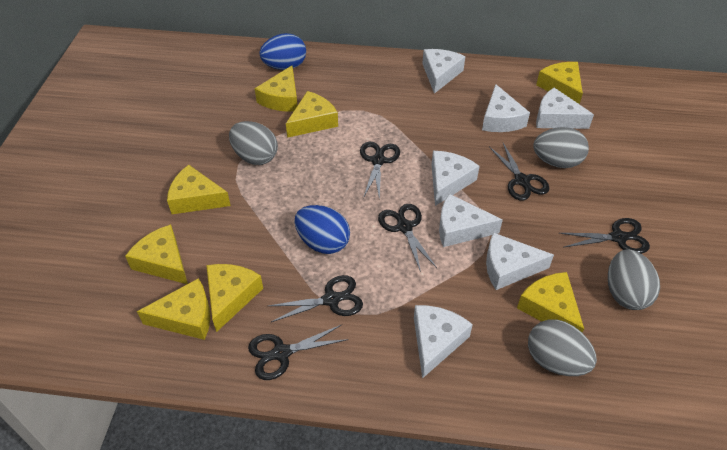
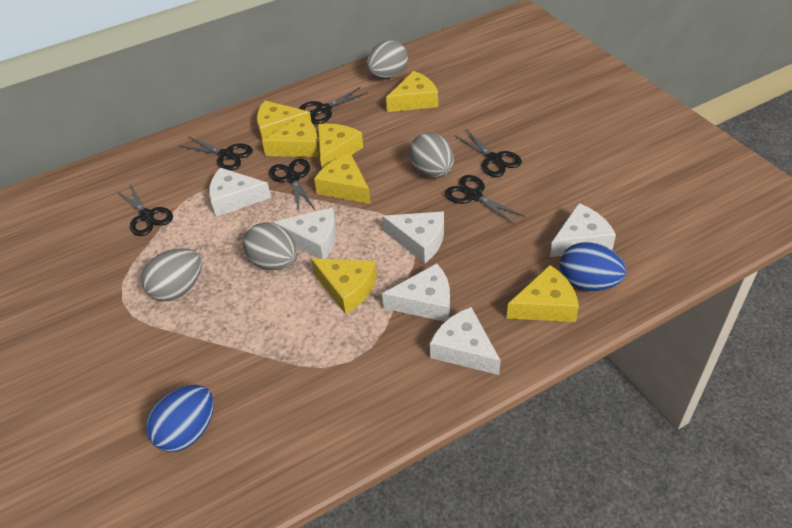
white cheese: [414,305,473,379] [422,49,466,94] [432,151,480,206] [439,194,503,247] [482,84,530,132] [486,233,554,290] [536,88,594,129] = 7 -> [209,167,271,216] [273,208,337,259] [382,211,444,263] [382,263,450,322] [430,307,501,375] [550,203,616,257] = 6
yellow cheese: [125,224,188,284] [137,278,210,340] [167,165,231,214] [206,264,263,332] [255,66,297,112] [286,91,338,138] [517,272,584,333] [536,62,583,104] = 8 -> [257,101,311,140] [262,115,319,157] [311,258,377,314] [314,154,371,204] [318,124,363,169] [386,71,438,112] [507,265,579,322] = 7

